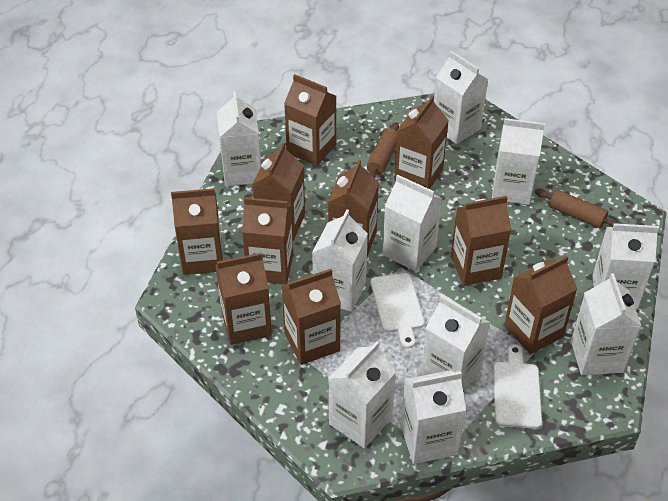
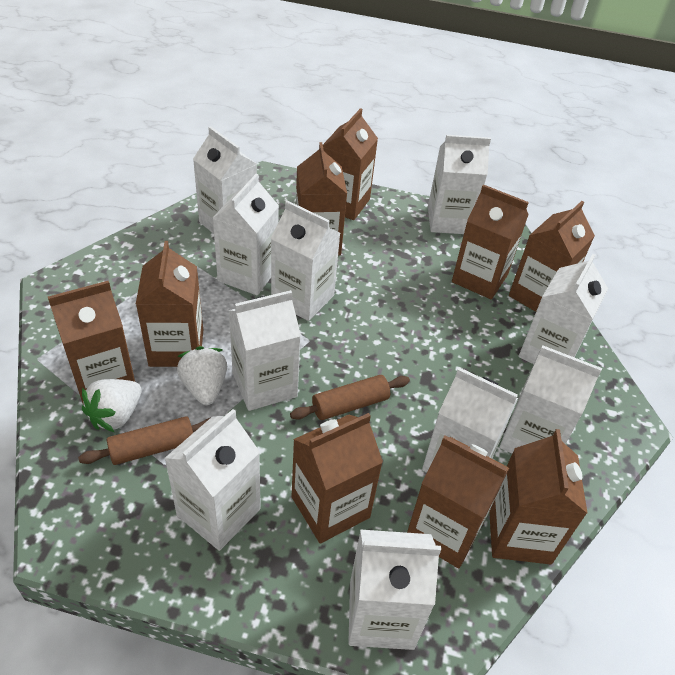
brown carton: [171,188,223,275] [215,253,272,345] [242,197,293,284] [252,143,305,241] [282,269,341,365] [284,74,336,166] [328,160,379,257] [394,96,449,189] [451,196,511,286] [504,256,577,354] = 10 -> [48,281,135,405] [136,241,203,367] [291,413,383,544] [296,142,347,255] [323,108,378,220] [407,435,509,568] [452,184,529,299] [489,429,588,565] [509,201,595,312] = 9
white cutting board: [371,273,424,348] [493,344,542,429] = 2 -> none = 0
white strawberry: none = 0 -> [82,379,142,432] [177,346,227,405] = 2

